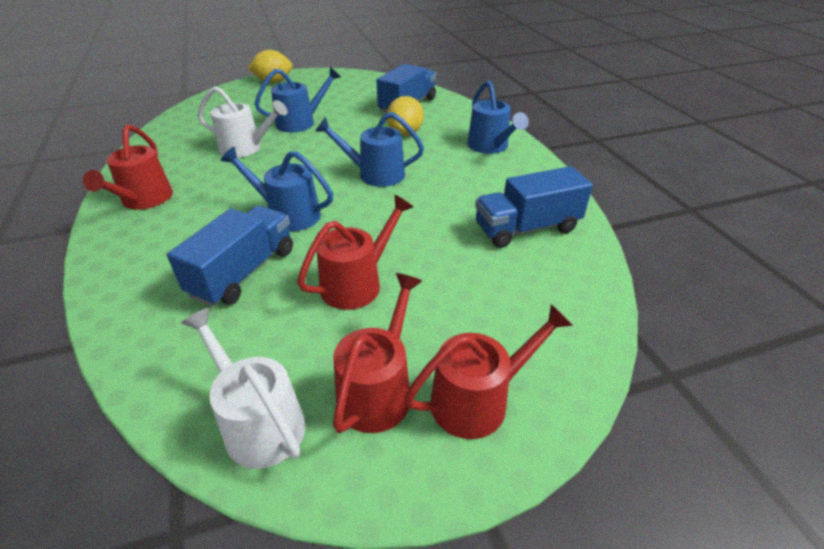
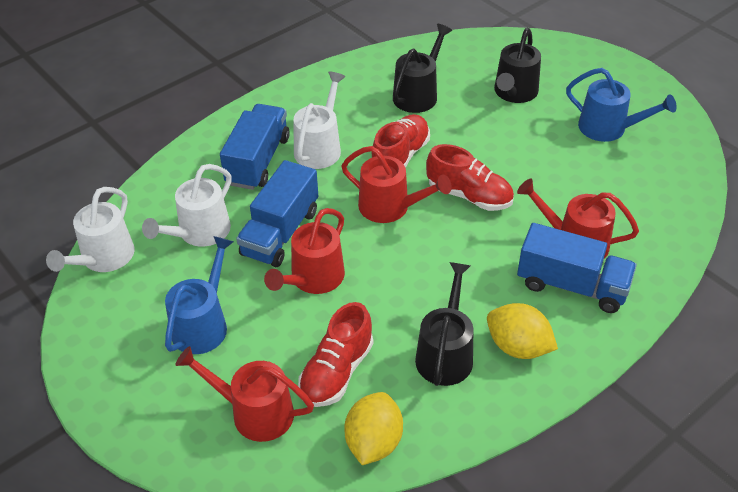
black watering can: none = 0 -> [393,24,452,113] [415,262,473,386] [494,28,541,103] = 3
blue watering can: [221,147,333,231] [255,67,341,132] [316,112,424,187] [467,81,529,154] = 4 -> [165,236,234,354] [566,68,677,142] = 2
red shoe: none = 0 -> [298,302,373,407] [372,114,430,168] [426,144,514,211] = 3
white watering can: [181,308,305,469] [198,87,287,158] = 2 -> [46,187,135,272] [142,164,231,247] [293,72,346,169] = 3

